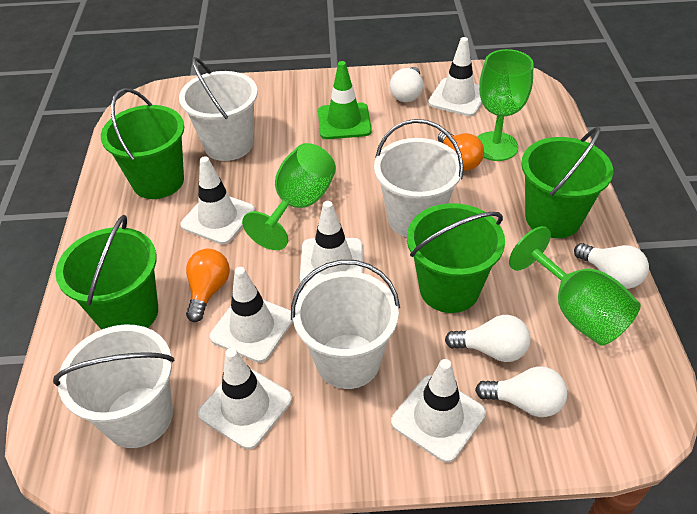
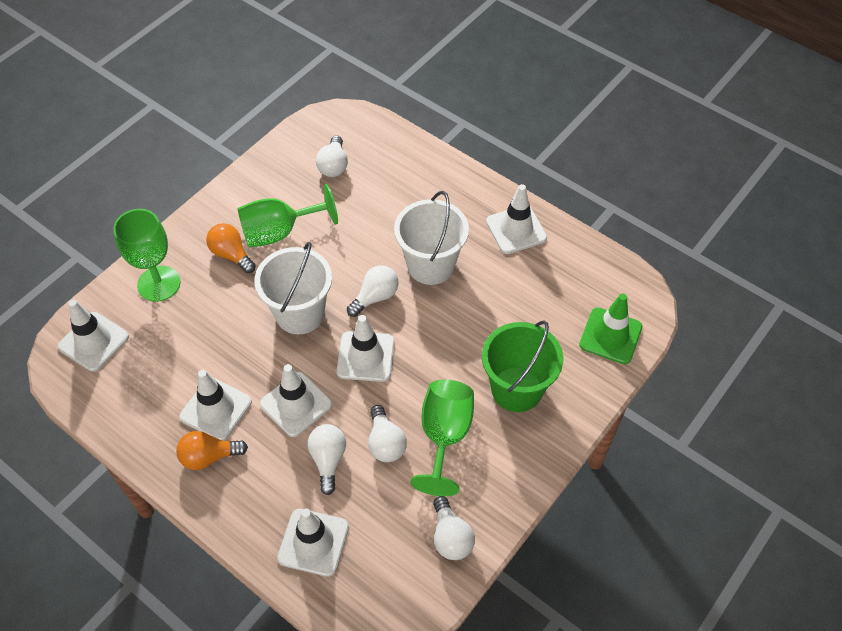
green bucket: [55,215,158,330] [101,88,184,199] [407,203,505,313] [521,127,613,238] = 4 -> [482,321,563,412] = 1
white bucket: [53,324,175,448] [179,57,258,161] [291,260,400,389] [374,119,464,237] = 4 -> [254,242,332,334] [394,191,469,285] = 2
white light bulb: [390,67,423,102] [445,315,530,362] [475,366,567,417] [574,243,649,289] = 4 -> [308,424,346,495] [316,135,348,177] [347,265,399,317] [368,405,407,462] [433,496,475,560] = 5

